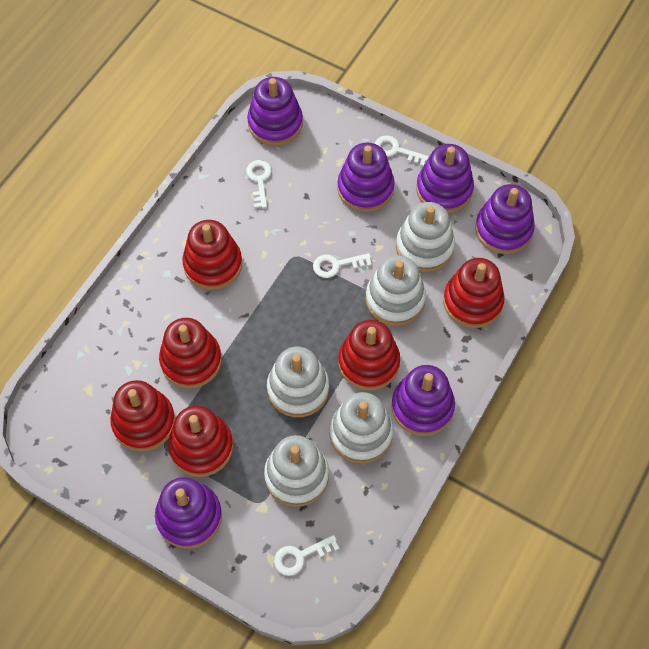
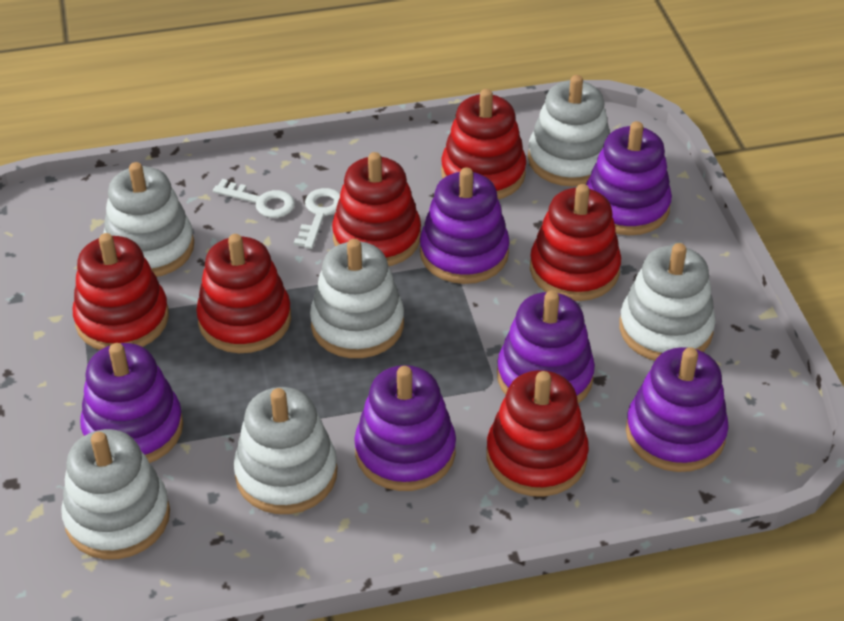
white key: [246,160,272,208] [274,535,339,576] [313,253,372,278] [375,136,429,166] = 4 -> [213,179,295,218] [294,188,340,249] = 2
white stacking toy: [264,435,329,507] [267,347,329,417] [330,392,393,464] [365,255,426,326] [396,202,455,272] = 5 -> [61,429,170,559] [103,162,194,277] [233,387,337,514] [310,239,404,358] [528,75,610,186] [619,243,716,361] = 6

